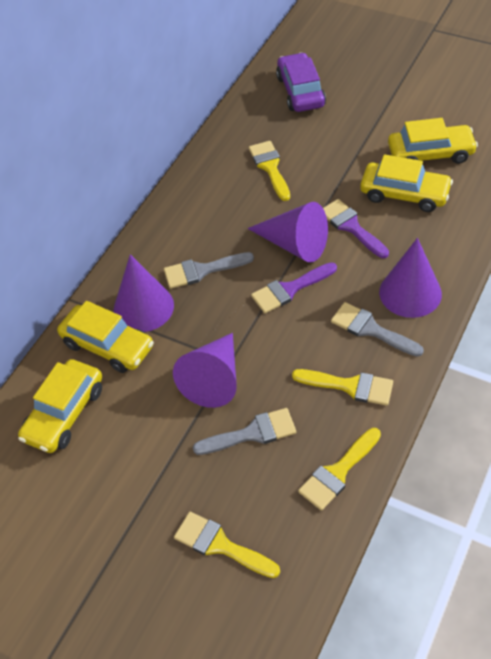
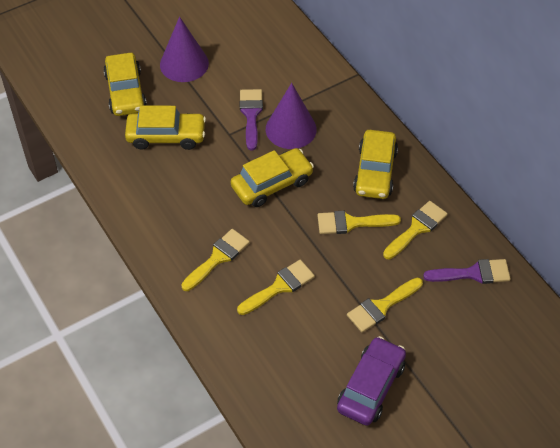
grey brush: [164,252,254,289] [193,408,296,455] [331,302,424,357] = 3 -> none = 0
purple cone: [113,254,174,332] [173,333,237,408] [247,202,328,262] [379,238,442,318] = 4 -> [160,17,209,82] [266,83,317,149] = 2
yellow brush: [174,512,280,578] [249,141,290,201] [292,369,393,406] [298,428,381,511] = 4 -> [181,229,250,291] [237,260,315,315] [317,211,401,234] [347,278,423,332] [383,201,448,259] = 5

